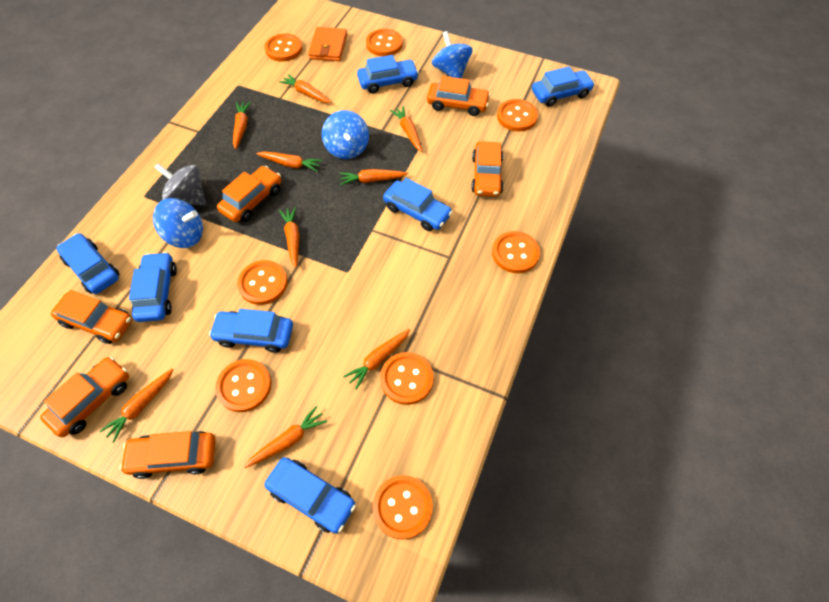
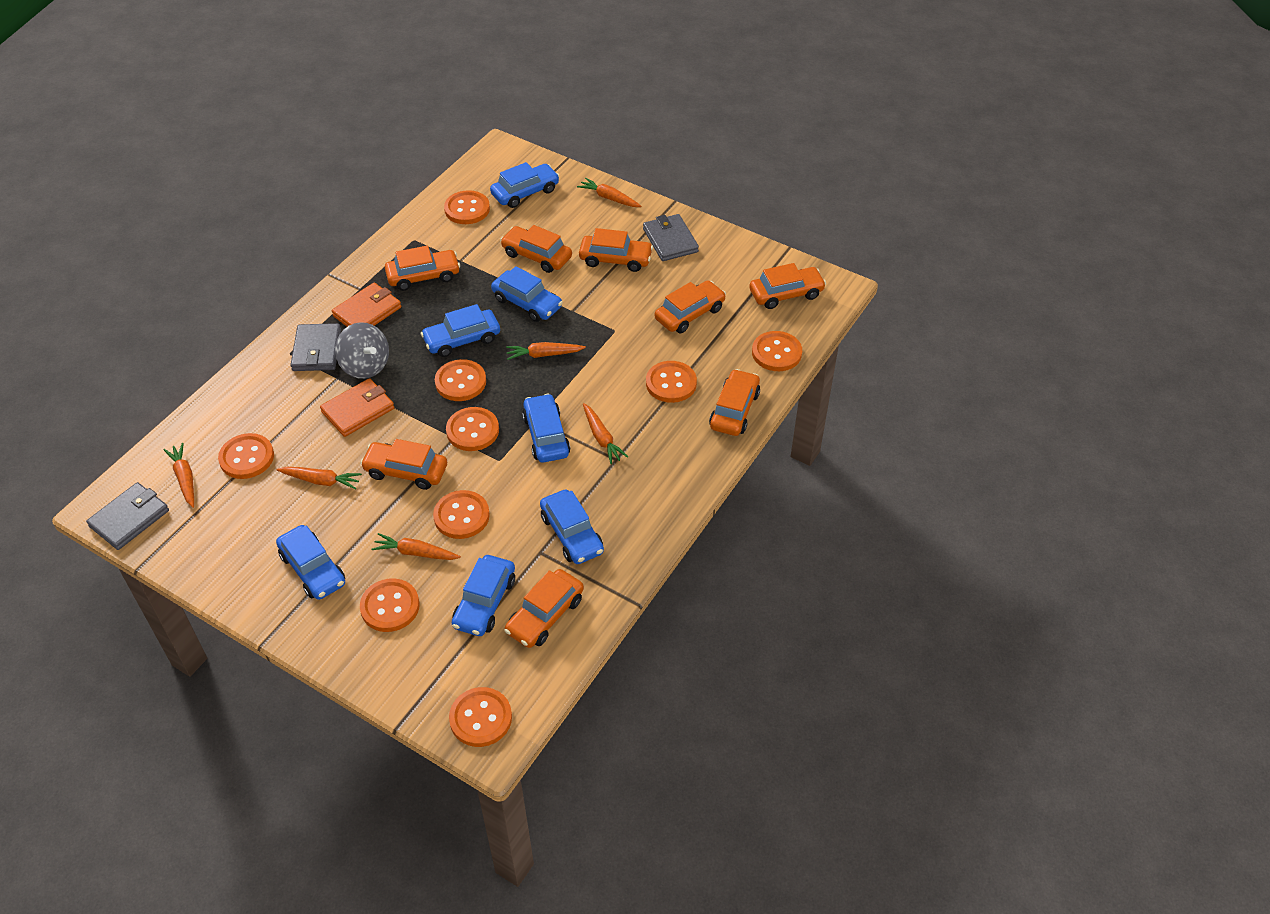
blue spinning top: [153,198,203,248] [322,110,369,159] [432,31,473,79] = 3 -> none = 0
grey wallet: none = 0 -> [86,482,169,550] [291,323,341,371] [643,214,699,261] = 3
orange button: [215,359,271,412] [237,260,288,305] [265,33,302,62] [366,29,403,56] [373,475,433,539] [380,352,434,405] [492,231,540,273] [497,99,538,131] = 8 -> [218,433,274,479] [360,578,420,632] [433,490,490,539] [435,359,486,401] [444,190,490,224] [446,407,499,451] [449,687,512,747] [646,361,697,403] [752,331,802,371] = 9
orange car: [40,357,129,437] [51,290,133,344] [120,431,215,479] [217,166,281,222] [427,76,490,116] [471,141,504,197] = 6 -> [360,439,447,490] [385,246,460,291] [500,225,572,273] [504,569,584,648] [579,228,653,272] [655,280,726,333] [709,369,760,436] [749,263,826,309] = 8
orange carrot: [99,368,174,443] [233,102,251,149] [244,406,327,468] [256,151,322,172] [279,74,331,103] [279,207,300,268] [339,169,408,186] [343,329,411,390] [390,106,422,152] = 9 -> [164,443,194,508] [276,467,362,490] [371,533,461,560] [506,342,586,360] [577,178,641,207] [583,403,628,464] = 6
orange wallet: [308,27,347,61] = 1 -> [320,378,394,437] [332,283,401,327] = 2

